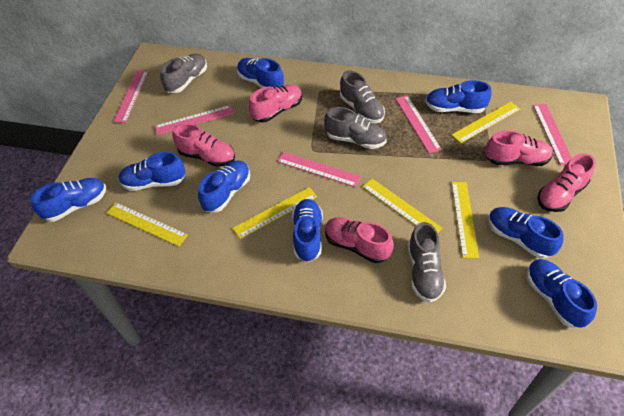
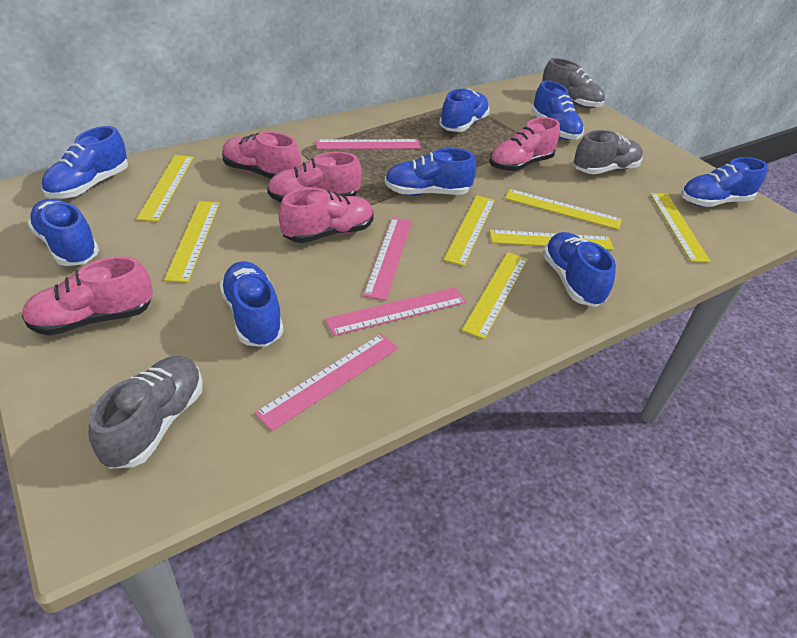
grey shoe: [160,54,207,93] [324,107,387,149] [340,71,385,123] [408,222,446,303] = 4 -> [89,356,203,469] [542,58,605,108] [573,130,643,174] = 3
pink ruler: [113,70,149,123] [154,105,234,135] [277,152,361,187] [396,95,442,153] [533,104,572,165] = 5 -> [255,334,398,431] [316,139,421,149] [325,287,466,336] [363,218,412,300] = 4
yellow ruler: [106,202,188,246] [233,187,317,239] [363,179,442,233] [452,102,520,143] [452,182,479,258] = 5 -> [136,155,194,222] [164,201,220,283] [444,195,495,266] [462,252,528,339] [489,230,614,250] [505,189,622,230] [650,193,711,263] = 7

